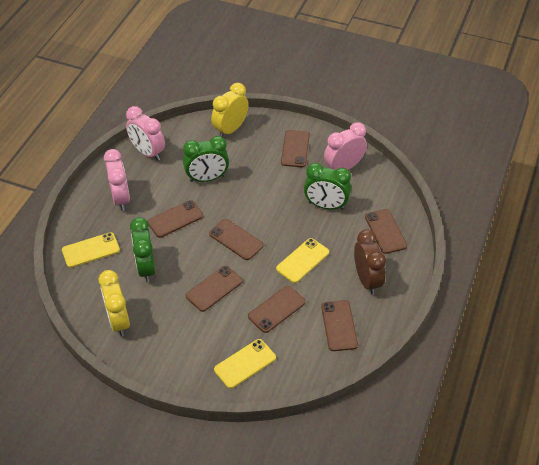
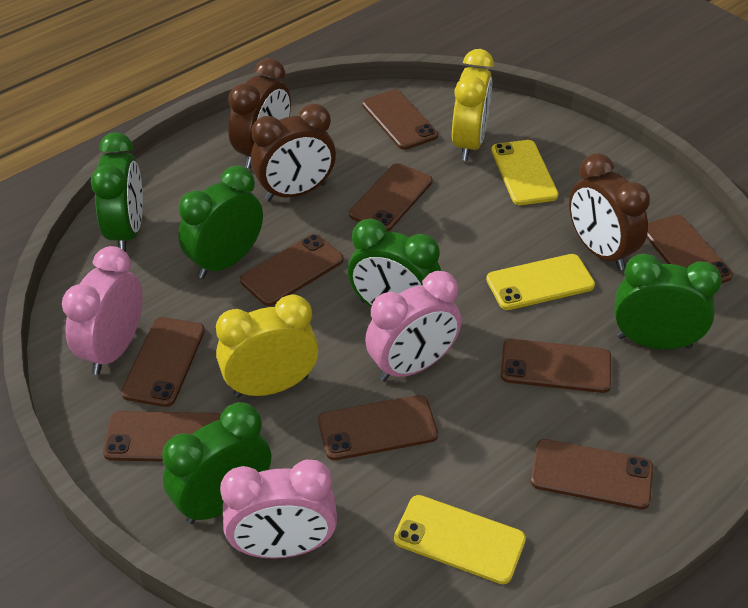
brown clock: [354,229,386,295] = 1 -> [228,58,291,169] [251,104,336,201] [569,153,650,270] = 3
brown phone: [147,200,203,238] [186,266,243,312] [209,219,264,260] [248,286,306,333] [281,130,310,167] [321,300,358,351] [365,209,407,254] = 7 -> [103,411,220,462] [121,317,205,407] [240,234,344,306] [318,395,438,460] [349,163,432,232] [362,90,438,150] [501,339,611,393] [530,439,653,509] [647,215,733,284] = 9
green clock: [130,217,156,282] [183,136,229,182] [304,163,351,210] = 3 -> [91,132,143,252] [162,402,271,524] [178,166,263,279] [348,219,441,307] [614,254,722,349] = 5

